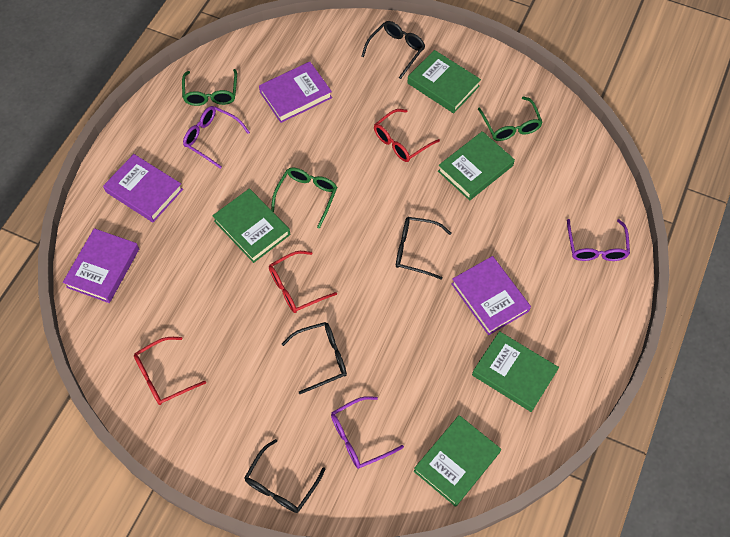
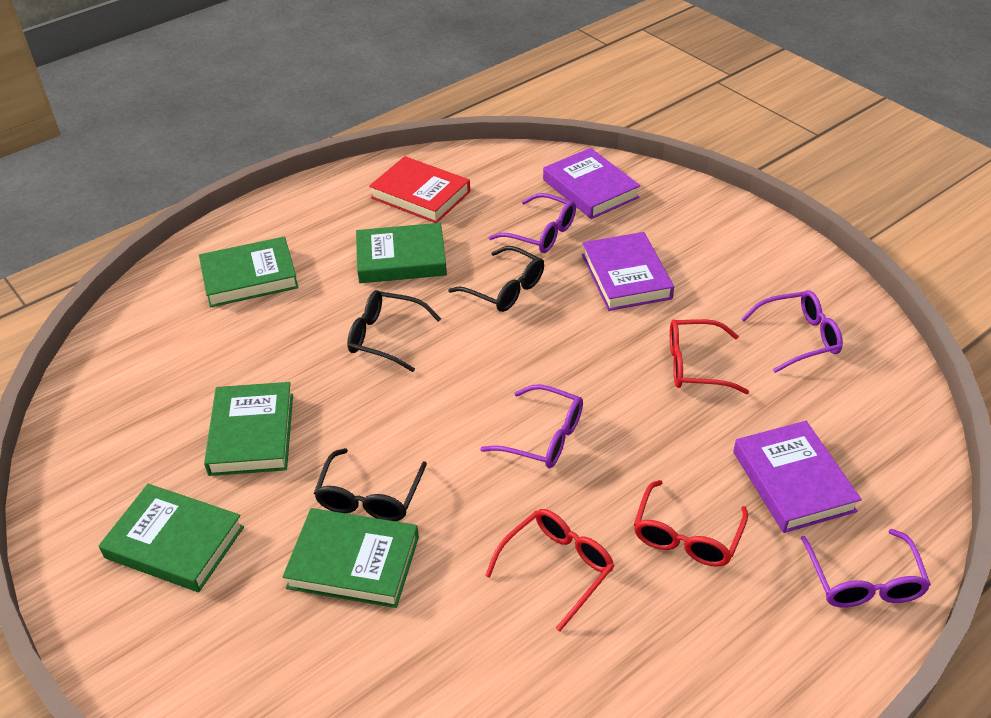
black glasses: [244,439,326,513] [282,322,347,394] [361,21,425,79] [396,217,452,280] = 4 -> [314,448,427,521] [347,290,441,372] [448,246,544,312] = 3
green glasses: [182,69,237,106] [271,167,337,229] [478,96,543,141] = 3 -> none = 0
purple book: [63,228,139,303] [103,154,183,222] [259,62,332,123] [451,256,531,335] = 4 -> [543,148,640,219] [582,232,674,311] [733,421,862,533] = 3
purple glasses: [183,106,250,169] [331,396,404,469] [567,219,630,261] = 3 -> [480,384,583,468] [488,193,576,253] [741,290,843,373] [801,529,931,608] = 4
red book: none = 0 -> [369,156,470,223] = 1

